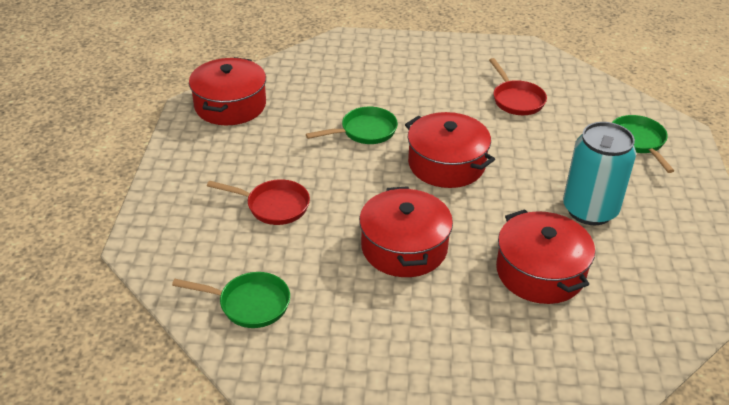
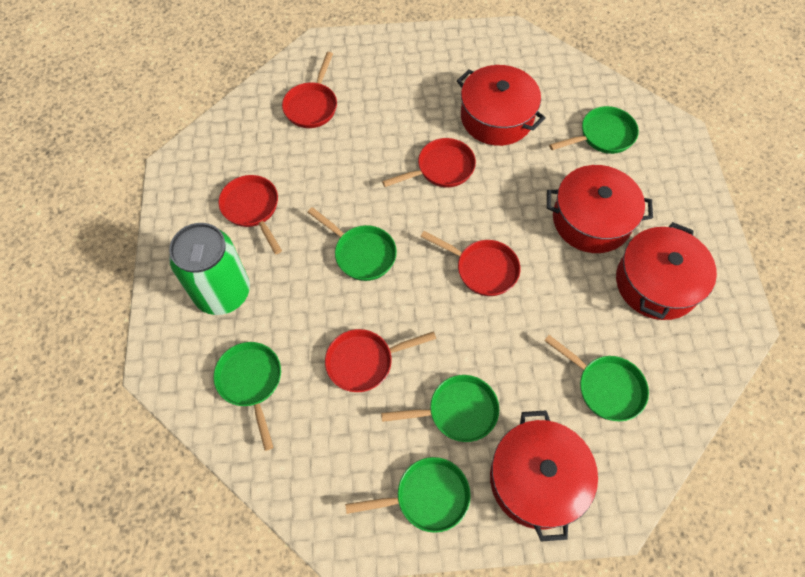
green can: none = 0 -> [169,223,250,315] = 1
green pan: [172,272,290,328] [306,107,398,144] [612,115,674,173] = 3 -> [214,342,281,451] [308,207,397,281] [345,457,471,533] [381,375,499,442] [544,335,649,421] [549,106,639,154] = 6
red pan: [207,179,310,225] [489,58,547,115] = 2 -> [218,175,282,254] [282,52,337,128] [325,329,436,392] [382,138,476,187] [420,231,520,296] = 5
turquoise can: [563,122,636,225] = 1 -> none = 0

